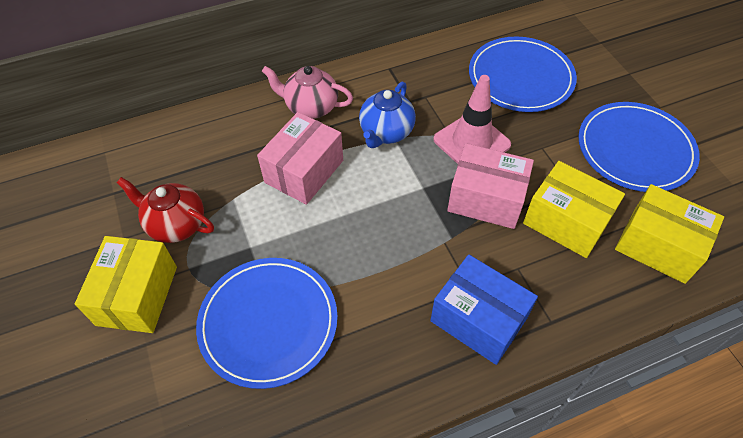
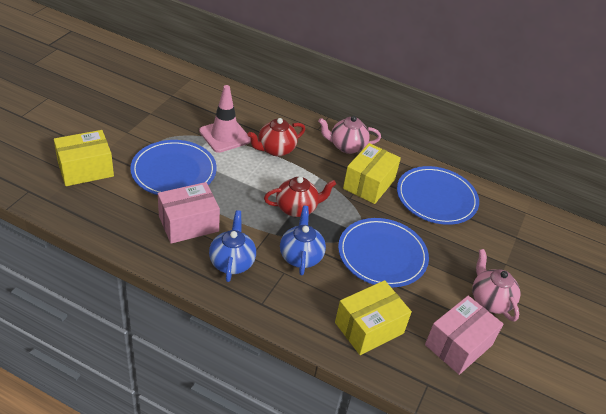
blue box: [430,254,538,365] = 1 -> none = 0
blue teapot: [359,82,416,148] = 1 -> [209,210,256,282] [280,206,326,275] = 2
pink teapot: [262,66,353,119] = 1 -> [318,116,381,154] [472,249,520,322] = 2
red teapot: [117,177,214,243] = 1 -> [248,118,305,157] [264,177,336,217] = 2

